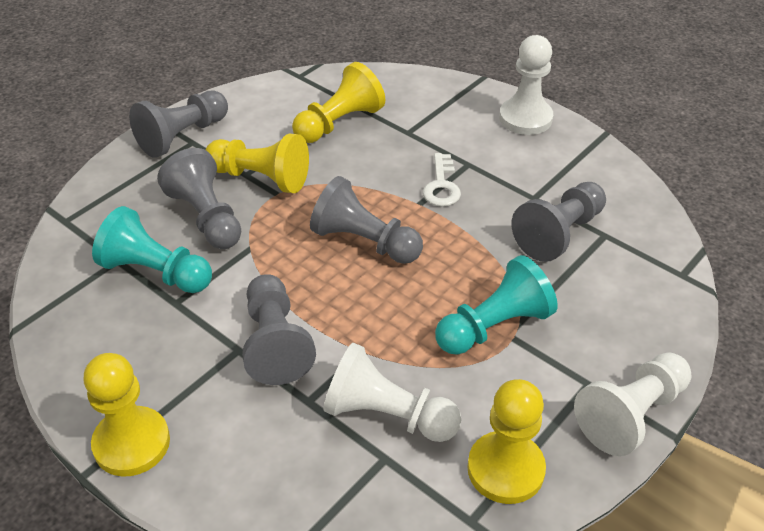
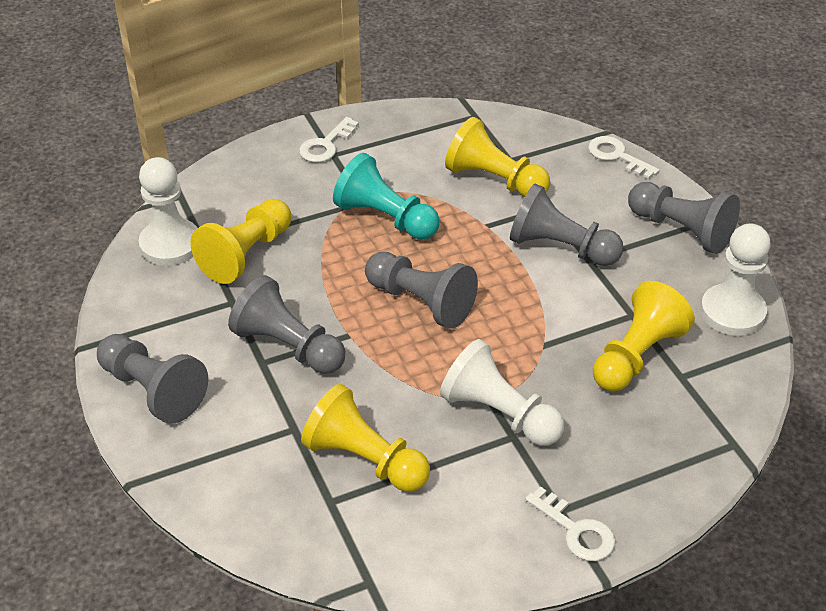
turquoise pawn: [92,206,212,293] [435,255,558,355] = 2 -> [333,153,440,240] = 1
white key: [423,153,461,207] = 1 -> [299,117,359,162] [525,486,616,561] [588,136,659,179] = 3

